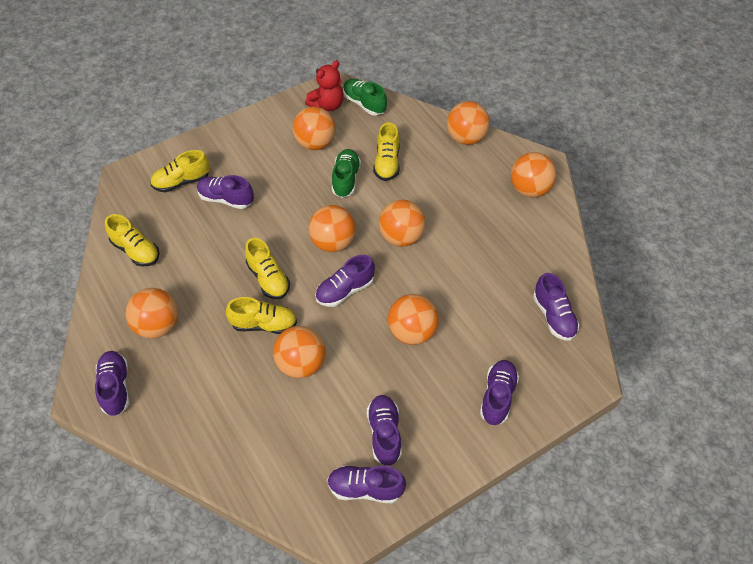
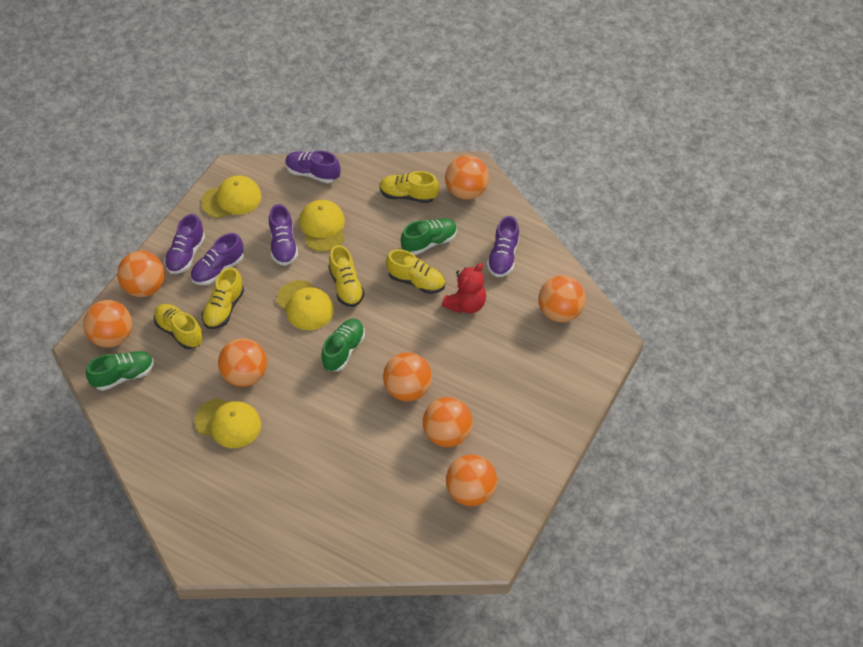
green shoe: [332,149,361,198] [343,79,387,116] = 2 -> [86,351,154,391] [321,319,365,371] [401,218,457,255] = 3
purple shoe: [95,351,129,416] [197,175,254,209] [315,255,375,307] [327,466,406,503] [367,395,402,466] [480,360,519,425] [533,273,579,341] = 7 -> [164,214,205,274] [190,233,244,285] [269,204,298,266] [285,151,341,183] [487,216,520,277] = 5
yellow cap: none = 0 -> [195,398,261,448] [201,176,261,218] [277,280,334,330] [299,200,345,252] = 4

